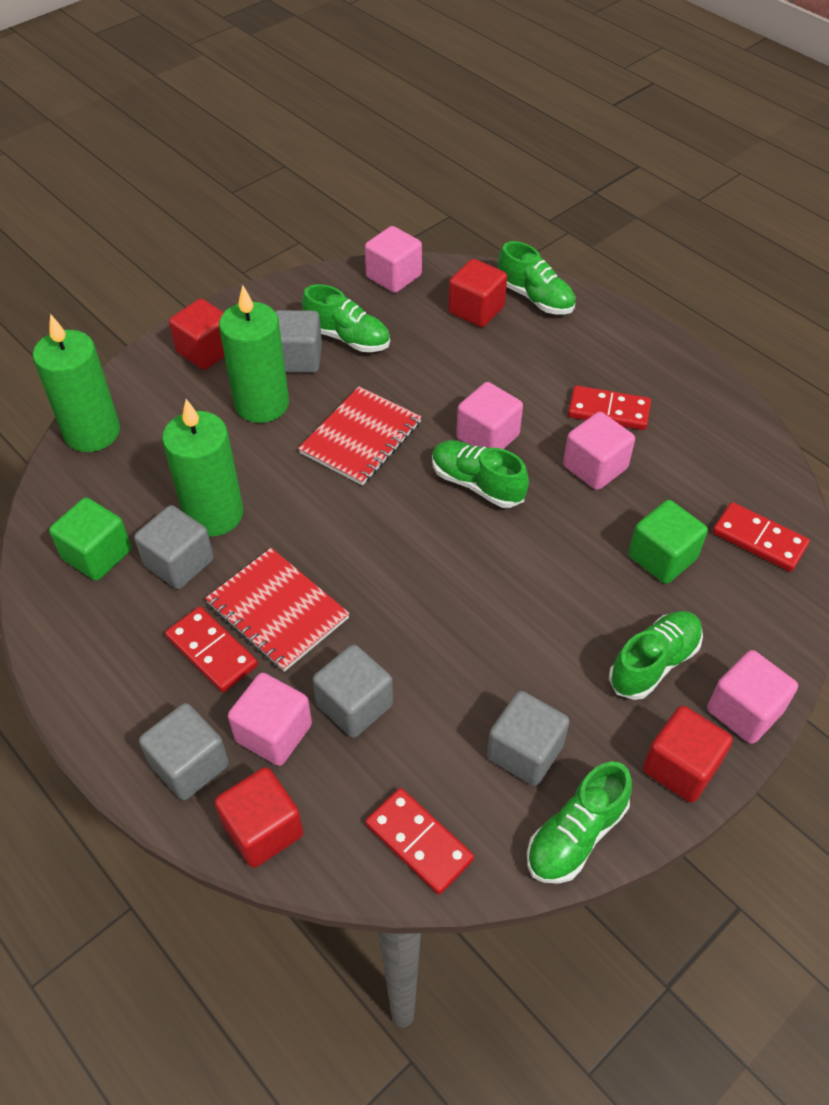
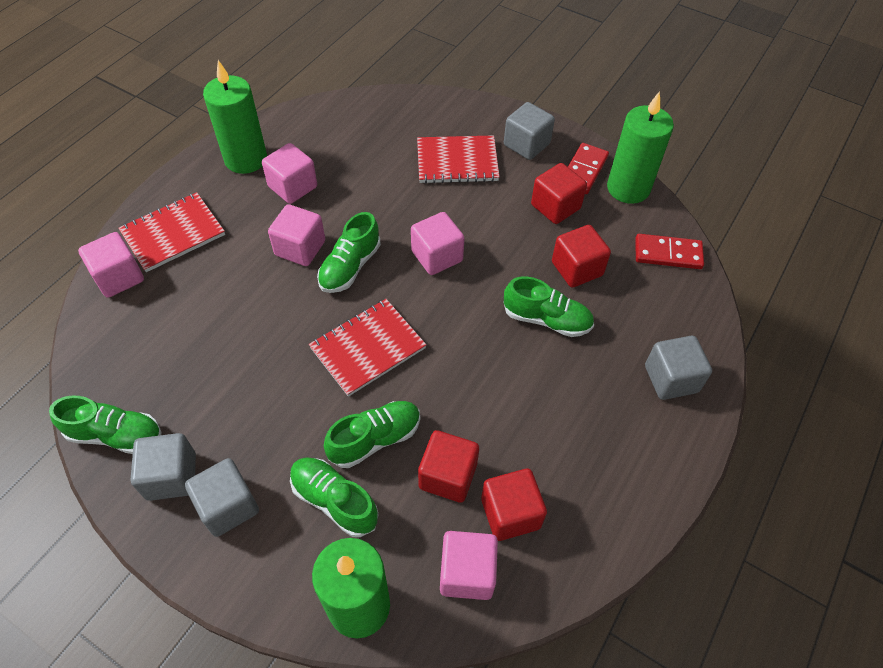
green cube: [49,498,131,581] [628,500,708,584] = 2 -> none = 0
grey cube: [134,505,214,589] [139,703,229,800] [275,310,322,373] [312,644,393,738] [487,691,570,786] = 5 -> [131,433,196,501] [185,458,259,537] [504,102,555,160] [645,336,712,400] = 4
red domino: [165,607,258,693] [365,788,474,895] [568,385,651,430] [712,502,810,572] = 4 -> [568,143,609,194] [635,234,704,269] = 2
red notebook: [205,548,350,672] [298,386,422,485] = 2 -> [118,192,225,272] [309,299,426,397] [417,135,500,184] = 3

